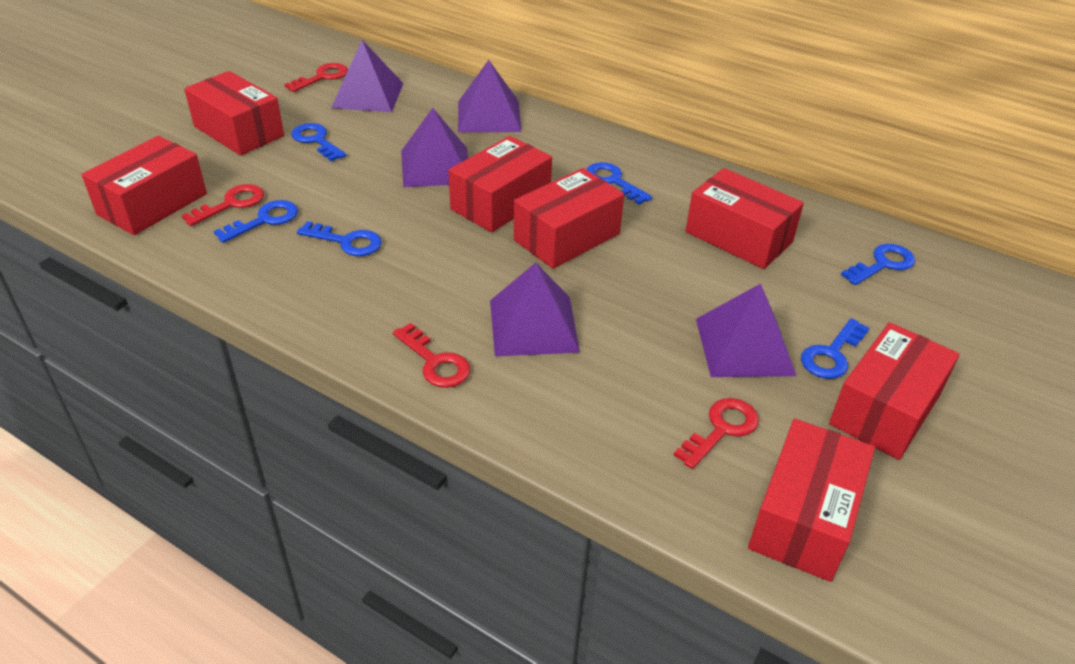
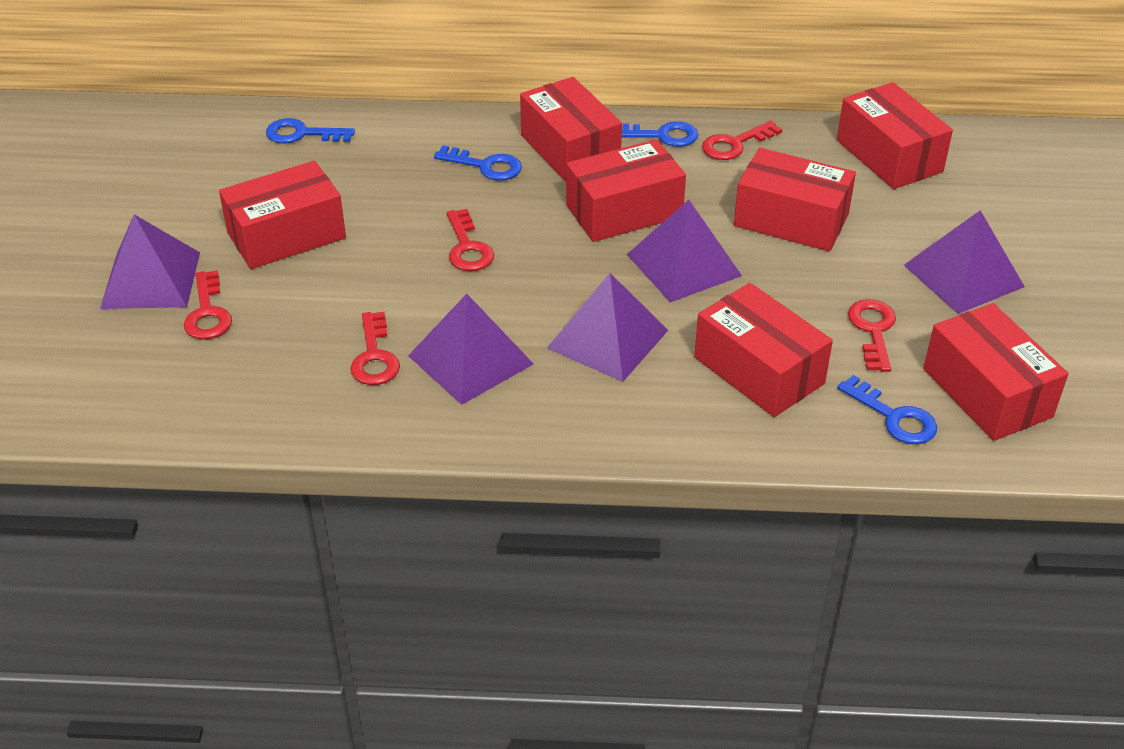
blue key: [214,200,298,243] [291,123,346,161] [297,221,382,256] [586,162,652,205] [801,318,870,379] [841,244,915,285] = 6 -> [266,118,355,143] [434,145,522,181] [622,121,698,147] [837,375,937,444] = 4
red key: [181,184,264,226] [284,63,348,92] [393,323,470,388] [674,398,759,469] = 4 -> [184,270,232,340] [350,312,400,385] [447,209,494,271] [702,120,782,160] [848,299,896,372] = 5

